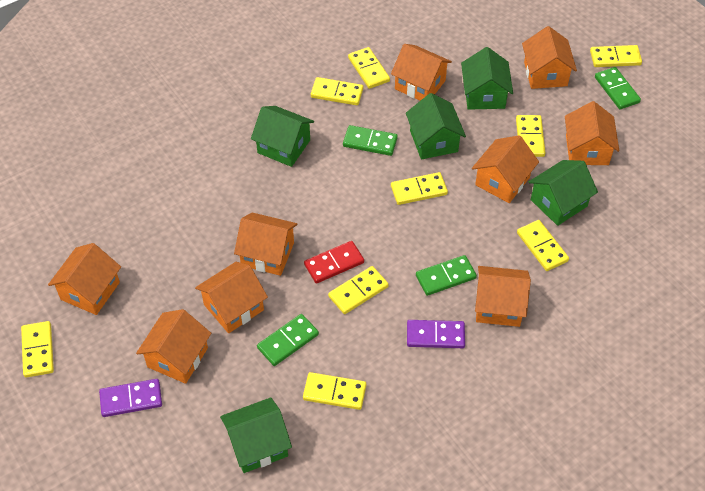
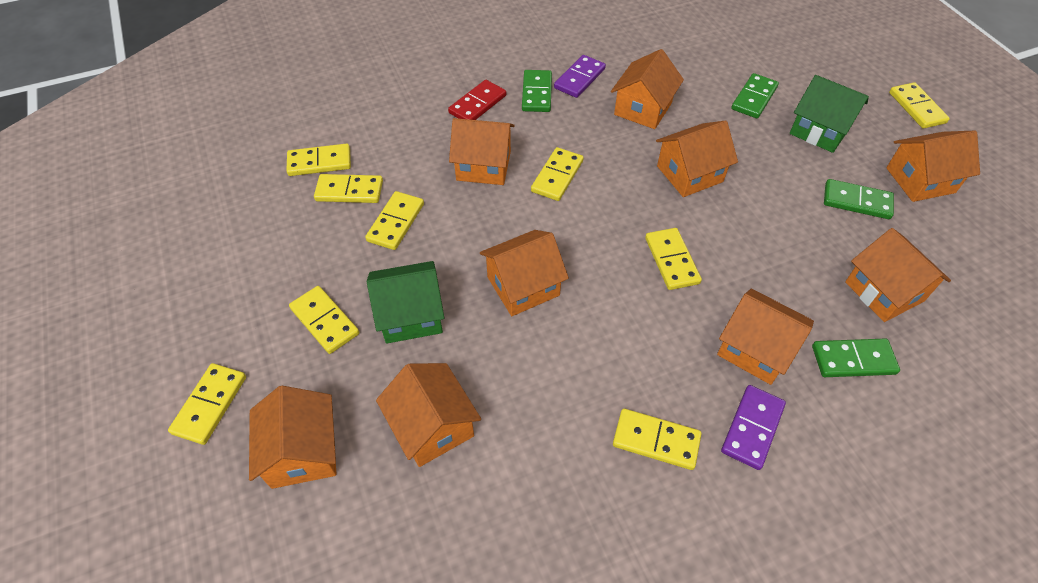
green house: [220,397,292,473] [251,106,314,167] [406,93,466,159] [461,47,513,110] [529,160,598,226] = 5 -> [367,261,444,344] [790,75,869,153] = 2

